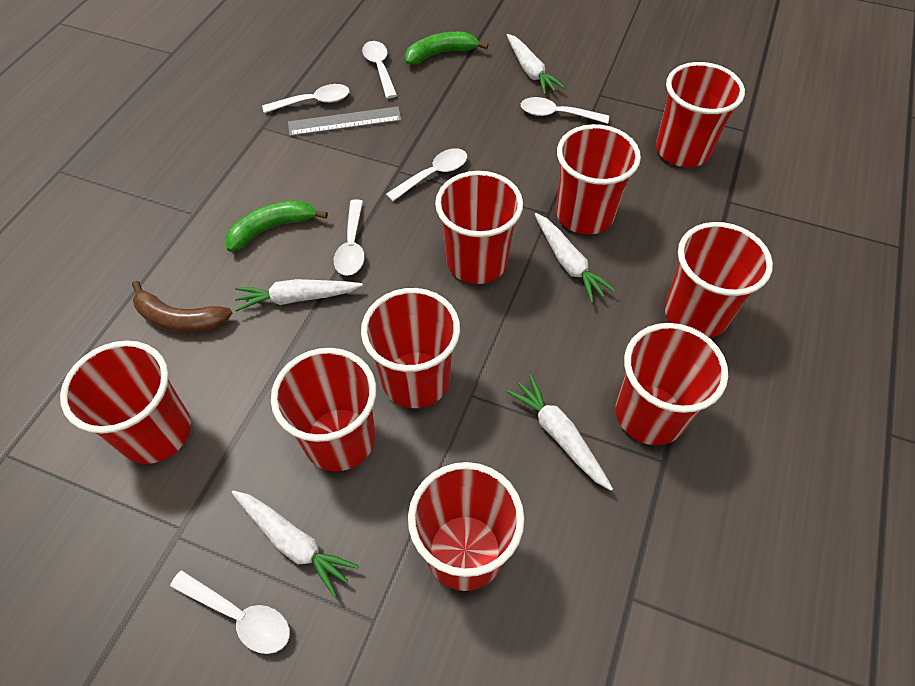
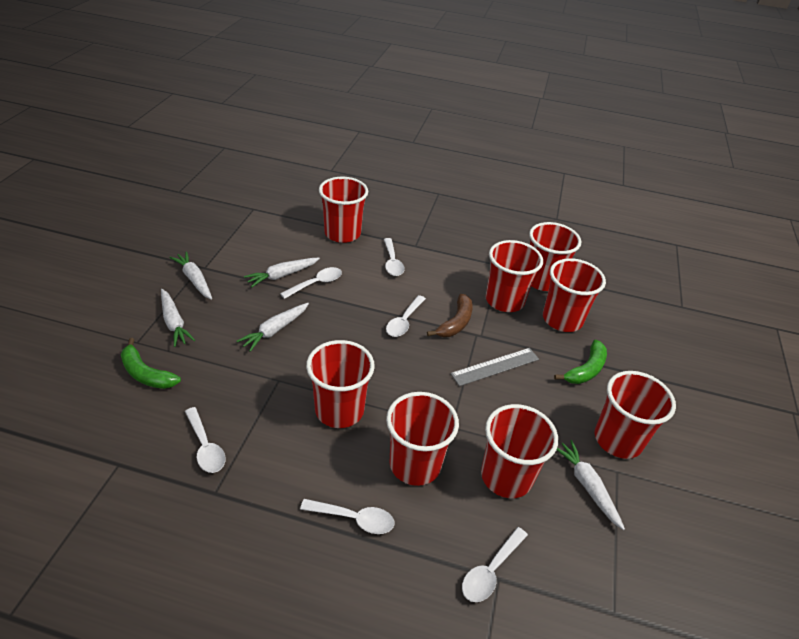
red cup: [60,340,191,464] [271,348,376,471] [361,288,460,408] [408,462,525,591] [435,171,523,284] [556,124,641,235] [616,323,728,445] [656,62,745,167] [665,222,773,338] = 9 -> [306,340,375,428] [319,177,368,243] [386,392,459,486] [481,404,558,498] [485,240,543,312] [529,222,581,291] [543,258,606,332] [595,371,676,459] = 8

